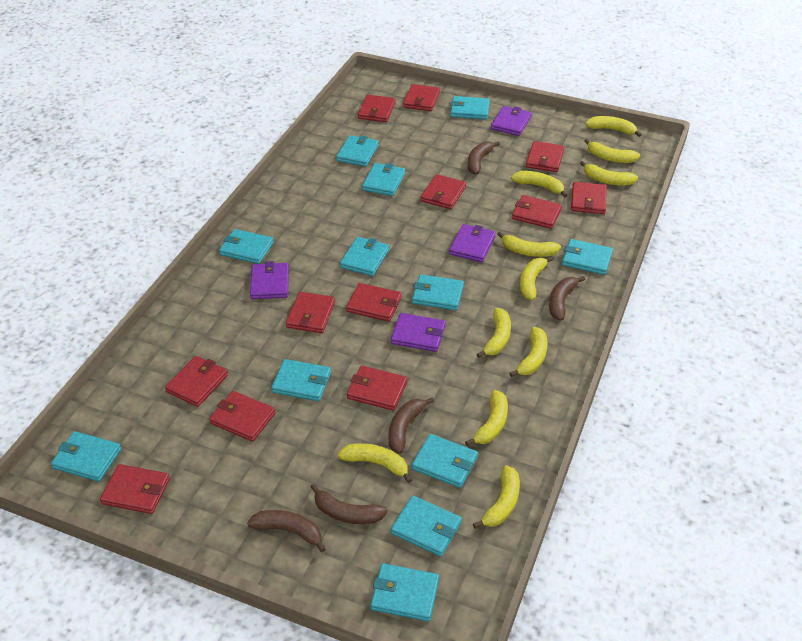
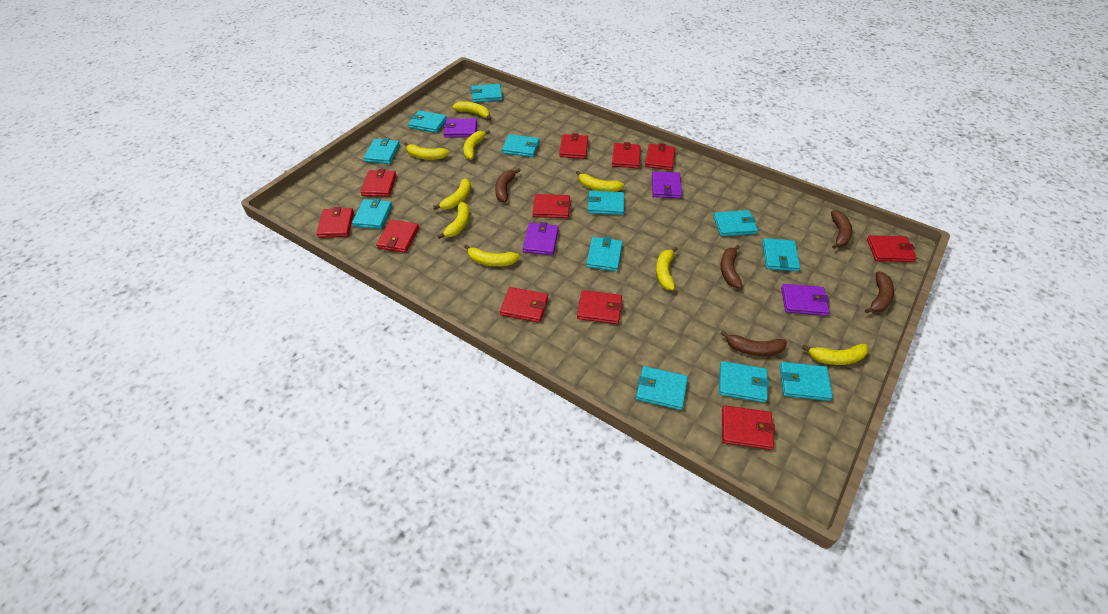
red wallet: [100,464,170,514] [165,356,228,407] [209,391,276,442] [286,292,335,333] [346,283,402,322] [347,366,407,411] [358,95,396,122] [403,84,440,111] [421,174,466,209] [512,195,562,229] [526,141,564,172] [571,182,607,214] = 12 -> [317,207,354,238] [360,169,396,197] [376,220,419,253] [500,287,548,323] [533,194,571,218] [559,133,588,159] [577,290,622,324] [612,142,641,168] [645,143,675,170] [722,405,775,450] [867,235,917,262] = 11
yellow banana: [338,443,412,483] [465,390,508,446] [473,465,520,529] [477,308,511,358] [497,232,561,257] [509,327,548,377] [511,171,567,198] [520,256,553,300] [580,161,638,186] [584,139,640,163] [585,116,642,137] = 11 -> [404,142,449,160] [433,179,471,210] [438,202,469,239] [452,101,491,120] [464,130,490,160] [464,244,519,266] [576,171,624,192] [656,247,678,290] [801,344,868,365] = 9

